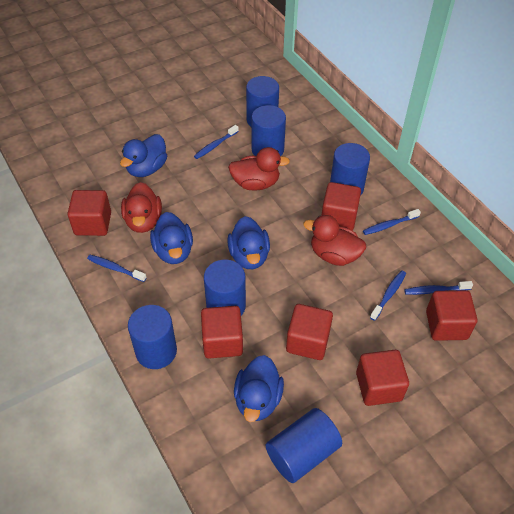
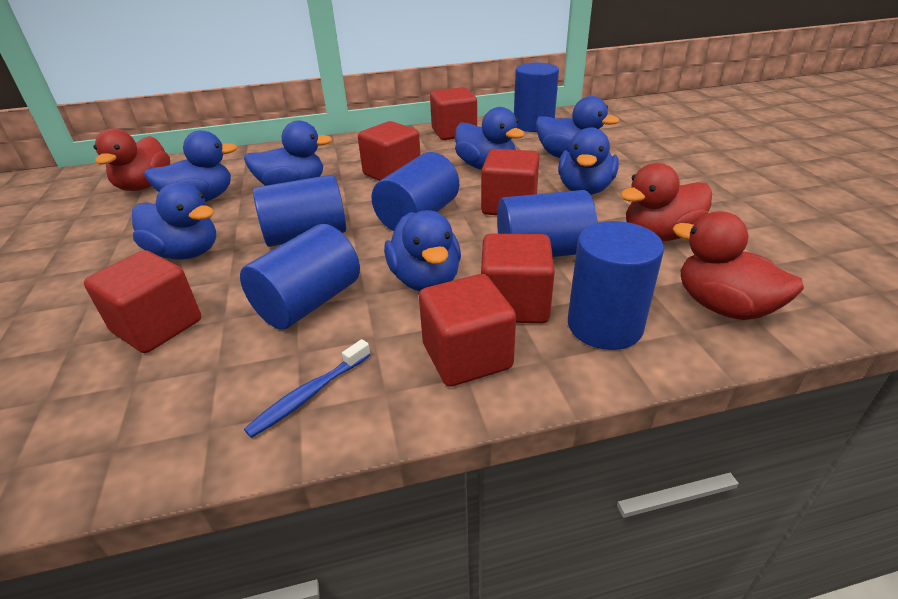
blue duck: [120,134,167,177] [150,212,193,264] [227,216,270,269] [234,355,284,422] = 4 -> [132,182,216,260] [144,130,238,202] [244,120,333,186] [384,210,461,291] [455,107,525,170] [536,96,619,158] [558,127,619,195] = 7
blue toothbrush: [87,255,147,282] [194,125,239,159] [363,209,421,235] [370,270,406,321] [404,281,473,295] = 5 -> [244,339,371,438] = 1

